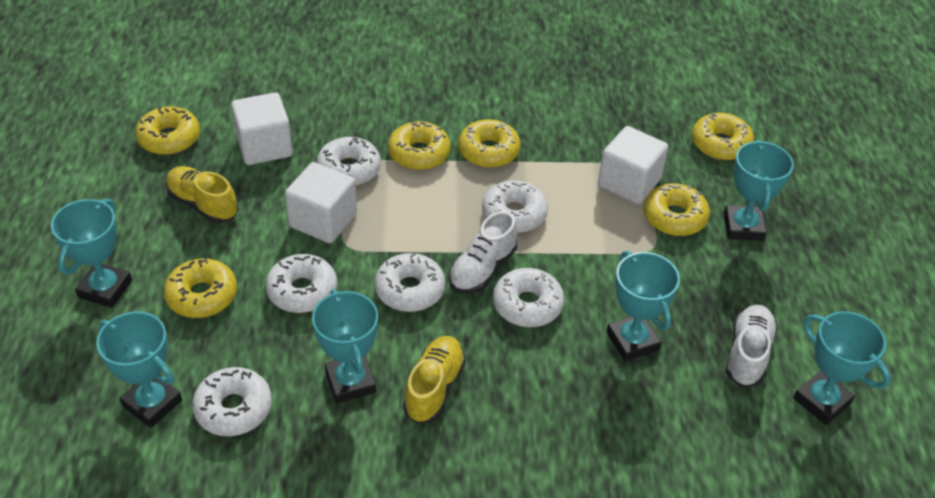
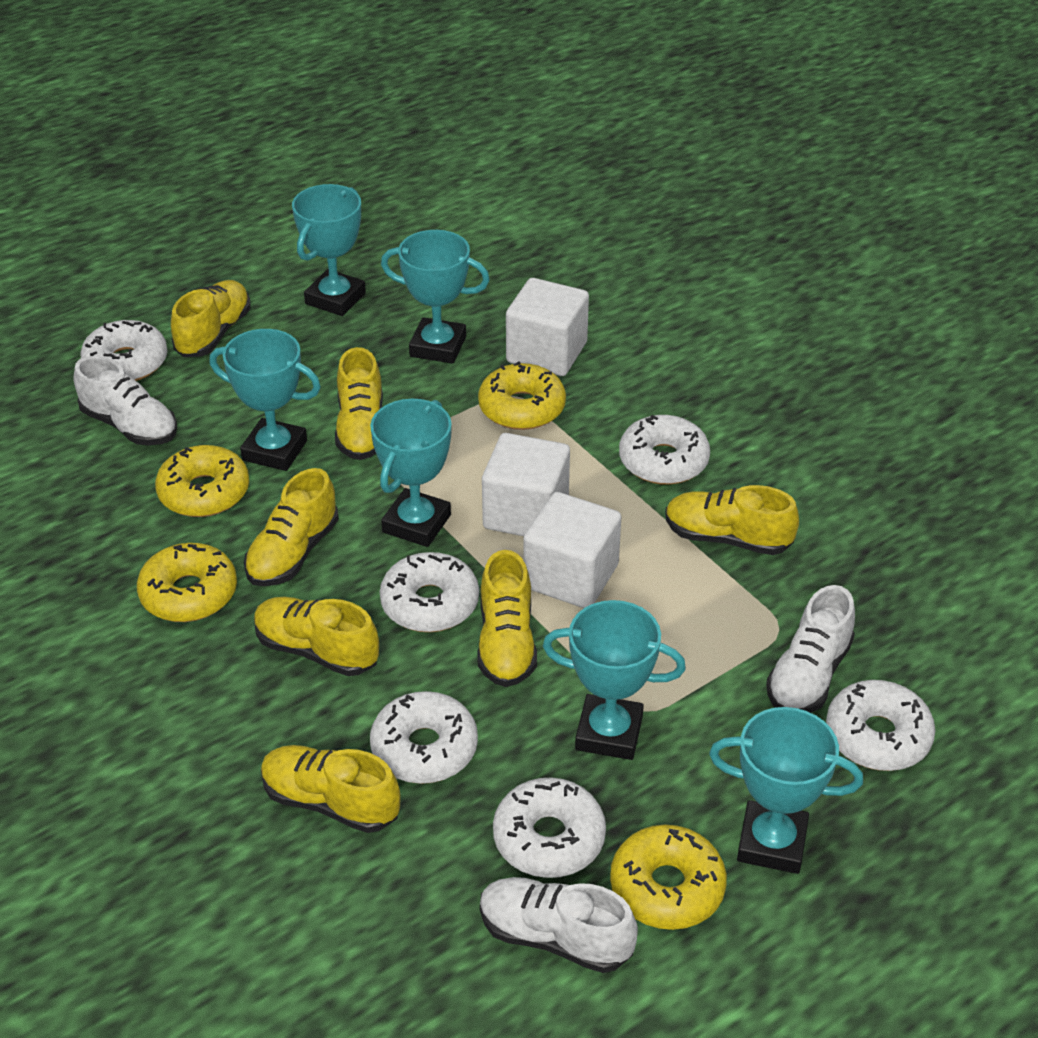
white shoe: [449,211,517,294] [725,305,778,387] = 2 -> [73,356,177,445] [480,877,638,973] [766,585,855,713] = 3
yellow donut: [136,106,200,155] [164,258,237,318] [388,121,451,170] [458,119,521,168] [643,183,710,236] [692,113,754,160] = 6 -> [137,543,237,622] [155,445,249,517] [478,361,566,430] [610,825,727,930] = 4
yellow shoe: [166,166,238,223] [403,336,465,424] = 2 -> [171,280,251,357] [244,468,339,586] [254,597,379,676] [261,745,401,833] [335,347,383,460] [478,550,537,687] [665,485,799,555] = 7

